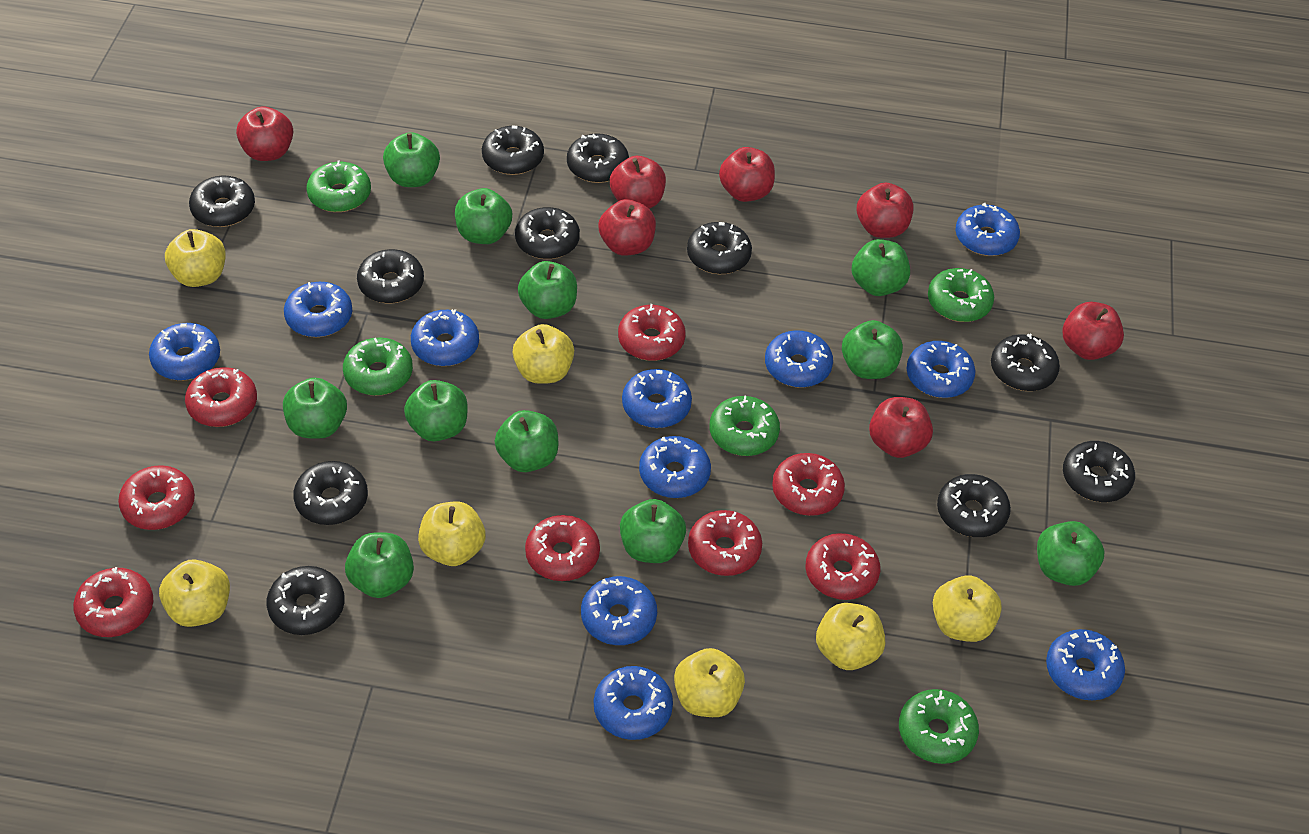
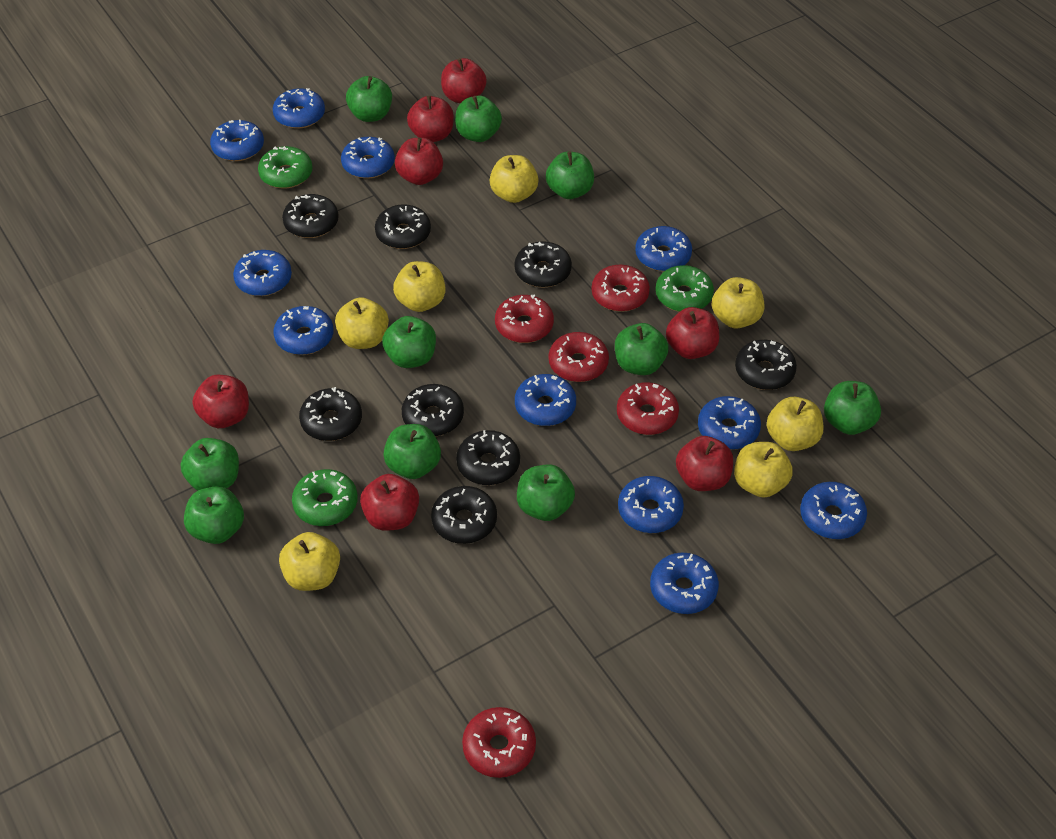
black donut: [189,176,255,227] [267,566,345,635] [293,461,368,525] [357,249,424,303] [482,125,544,175] [515,207,580,259] [567,133,629,183] [687,222,752,274] [937,474,1011,537] [991,334,1060,391] [1063,441,1135,502] = 11 -> [282,194,339,238] [299,387,362,441] [375,204,431,249] [402,384,464,436] [431,486,497,544] [456,430,520,485] [514,241,572,288] [735,340,797,390] = 8
green apple: [283,377,347,439] [345,532,414,598] [383,132,440,187] [404,380,467,441] [455,188,512,244] [495,410,558,472] [518,261,577,319] [620,499,686,563] [842,320,903,379] [852,239,910,296] [1037,521,1104,586] = 11 -> [180,438,239,491] [184,486,244,544] [346,76,392,122] [382,316,436,368] [383,424,441,479] [455,96,502,142] [517,464,575,521] [546,152,594,199] [615,323,669,375] [824,381,881,435] = 10
green donut: [306,160,371,212] [343,337,413,396] [710,395,780,456] [899,689,979,764] [928,268,994,322] = 5 -> [258,146,312,189] [292,469,358,526] [655,265,714,312] = 3
red donut: [73,567,153,637] [118,465,195,530] [185,367,257,427] [525,515,600,581] [618,304,686,361] [688,510,762,576] [772,453,845,516] [806,533,880,600] = 8 -> [462,707,536,778] [495,295,554,343] [549,332,609,382] [592,265,650,312] [617,382,679,435] = 5

